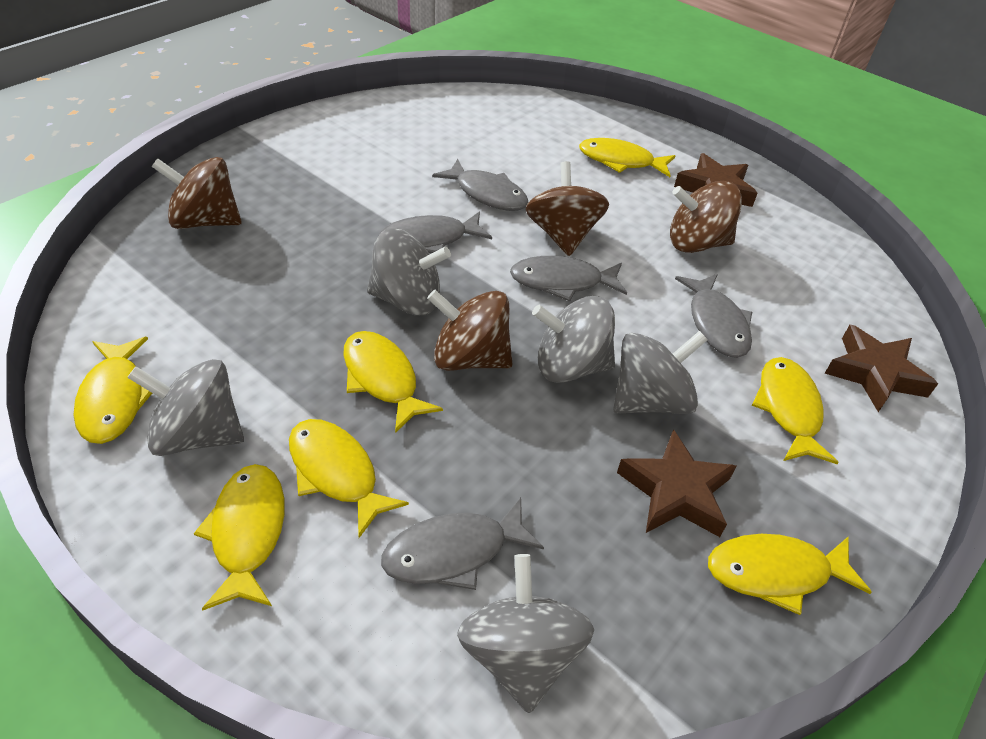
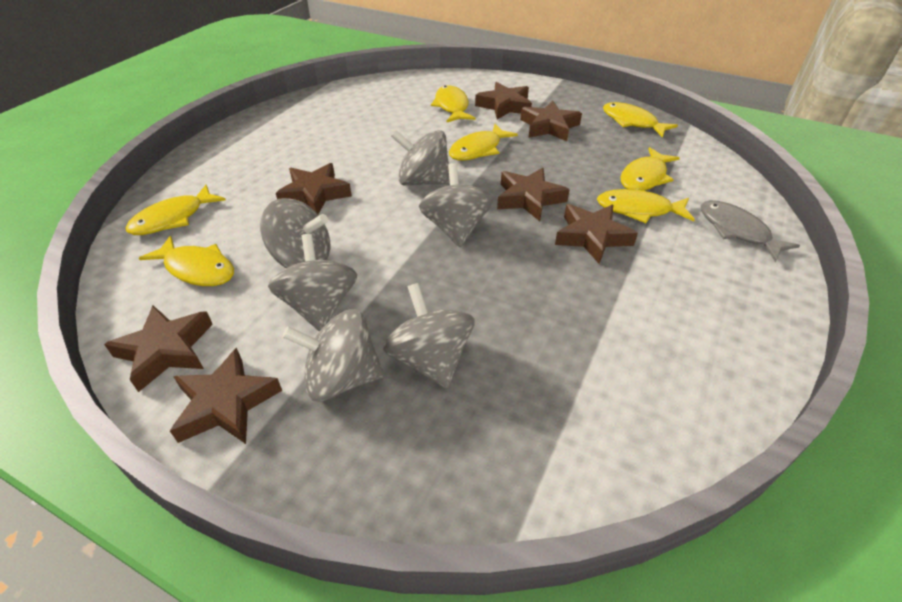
brown spinning top: [152,157,242,229] [427,290,513,371] [526,161,609,256] [670,181,742,253] = 4 -> none = 0
brown star: [617,429,736,537] [674,153,758,207] [824,325,938,412] = 3 -> [104,306,213,392] [170,348,282,444] [276,163,352,214] [475,82,532,119] [497,168,570,221] [520,101,582,141] [555,204,638,264] = 7
grey fish: [379,212,492,254] [381,498,544,590] [432,159,528,211] [510,256,627,302] [675,274,752,358] = 5 -> [701,200,800,262] = 1
grey spinning top: [127,359,244,456] [367,228,451,315] [457,554,594,713] [532,296,615,383] [613,331,708,414] = 5 -> [260,198,330,268] [268,234,358,331] [282,309,384,401] [383,283,475,388] [391,130,450,186] [419,163,493,247] = 6

